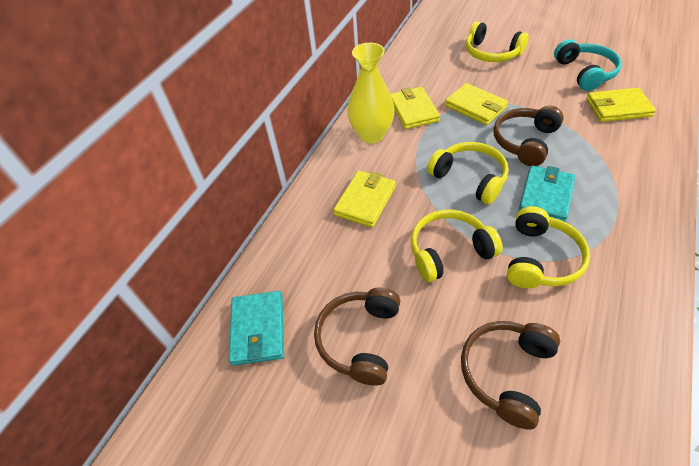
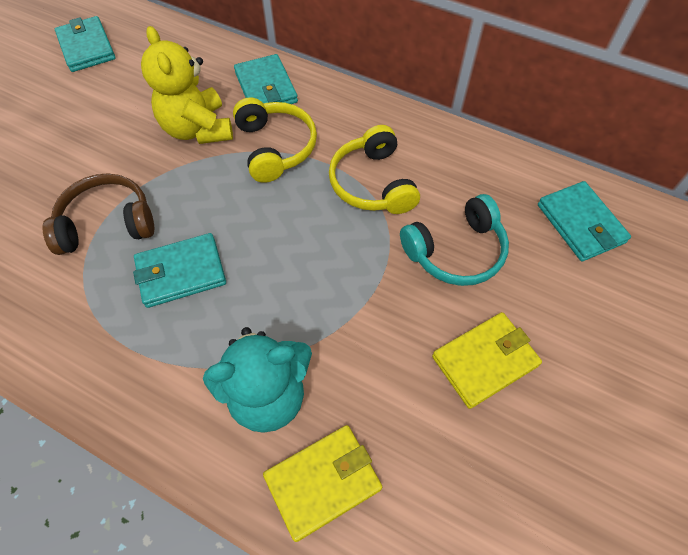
brown headphones: [314,287,400,386] [461,321,560,430] [493,106,564,166] = 3 -> [43,173,154,255] = 1
turquoise teddy bear: none = 0 -> [203,327,312,433] = 1
turquoise wallet: [229,291,284,366] [519,165,575,222] = 2 -> [55,16,116,72] [133,233,226,308] [234,54,298,104] [538,181,631,261] = 4
yellow headphones: [411,209,503,282] [427,142,509,204] [466,21,529,62] [507,206,590,289] = 4 -> [233,97,317,183] [329,125,420,214] = 2
yellow teddy bear: none = 0 -> [141,26,233,144] = 1
yellow vase: [347,43,395,144] = 1 -> none = 0
yellow wallet: [333,171,396,227] [390,87,440,129] [445,83,508,125] [586,88,656,122] = 4 -> [263,425,382,542] [432,312,542,409] = 2

